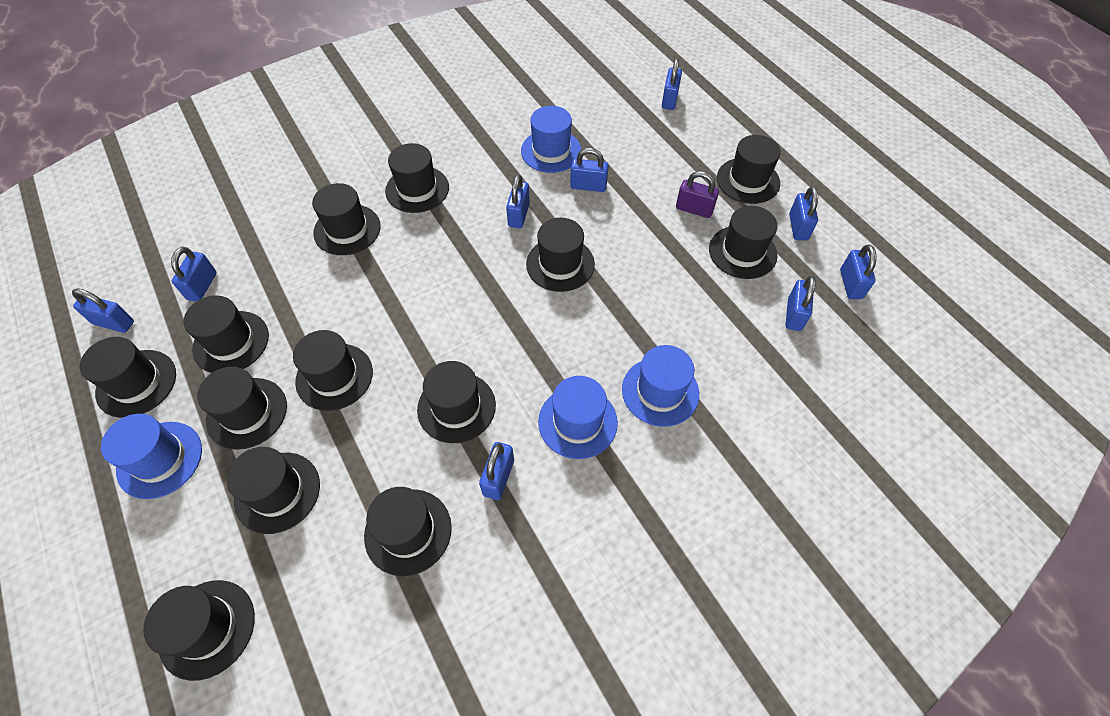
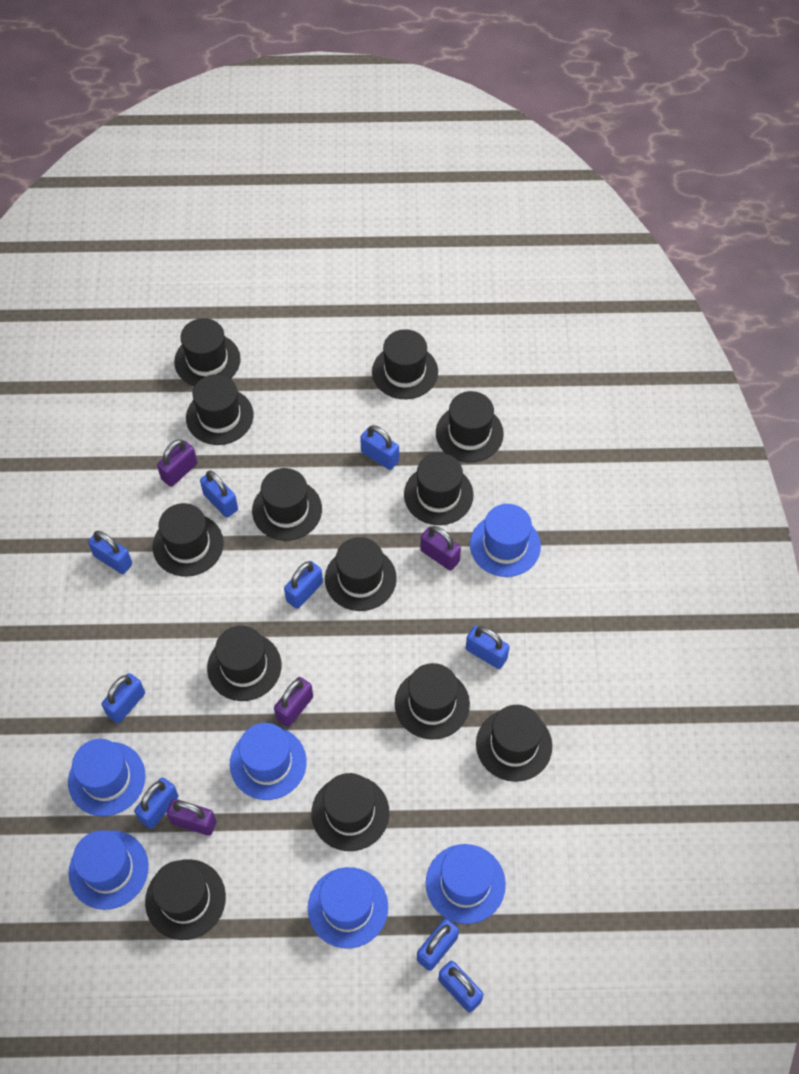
blue hat: [101,414,202,499] [521,106,582,173] [538,376,618,459] [622,345,699,427] = 4 -> [68,739,146,816] [68,830,149,910] [230,723,307,800] [308,867,388,949] [426,844,506,924] [470,504,541,577] = 6
purple padlock: [676,171,719,218] = 1 -> [157,439,197,487] [167,799,217,836] [274,677,313,727] [420,526,461,571] = 4

